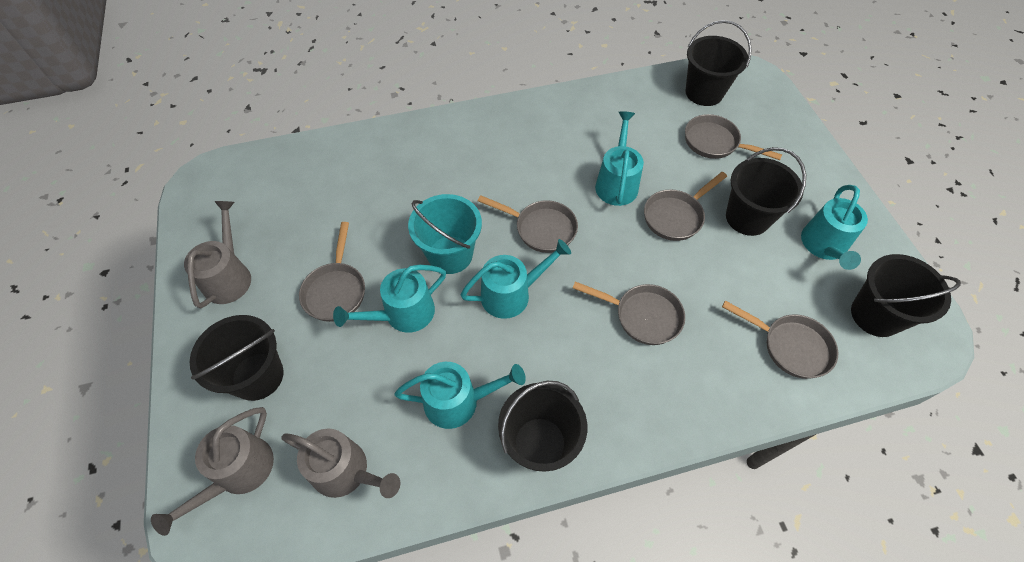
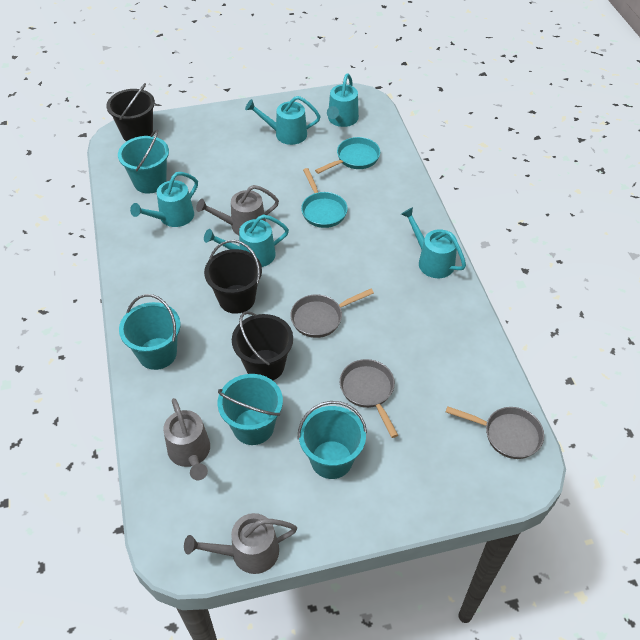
black bucket: [190,315,284,401] [498,381,587,472] [685,20,752,106] [726,147,806,236] [851,254,961,337] = 5 -> [106,83,155,141] [204,240,262,314] [232,311,293,380] = 3
grey pan: [299,222,365,322] [478,195,578,253] [573,281,685,345] [644,172,727,241] [685,114,782,160] [722,300,838,379] = 6 -> [290,289,374,338] [340,359,398,438] [446,406,544,459] = 3
turquoise bucket: [408,194,482,274] = 1 -> [118,129,169,194] [119,294,181,370] [217,374,283,445] [298,401,367,479] = 4
turquoise pan: none = 0 -> [301,168,348,228] [315,137,380,174] = 2

